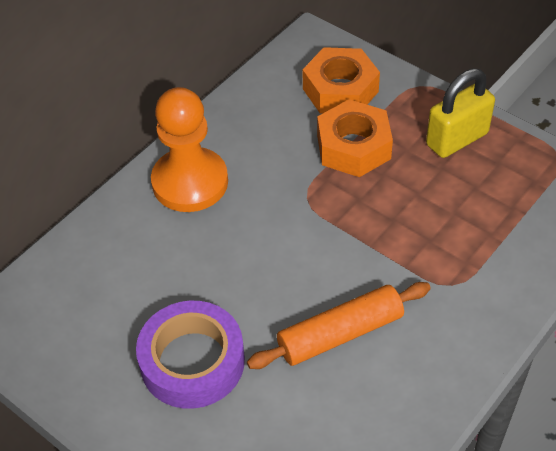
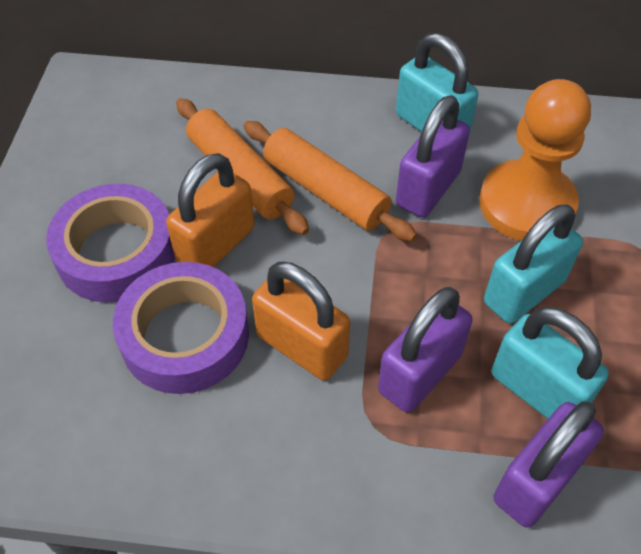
orange nut: [303,47,380,113] [317,99,393,177] = 2 -> none = 0
orange padlock: none = 0 -> [166,153,255,267] [252,262,350,380] = 2
orange rolling pin: [247,282,431,369] = 1 -> [176,98,309,235] [244,121,417,242] = 2
purple padlock: none = 0 -> [378,287,473,413] [396,95,470,217] [494,401,604,528] = 3
purple tape: [136,301,245,409] = 1 -> [46,184,175,302] [113,262,249,394] = 2
turquoise padlock: none = 0 -> [396,33,478,134] [484,204,583,324] [491,307,609,419] = 3
yellow padlock: [426,68,495,158] = 1 -> none = 0

